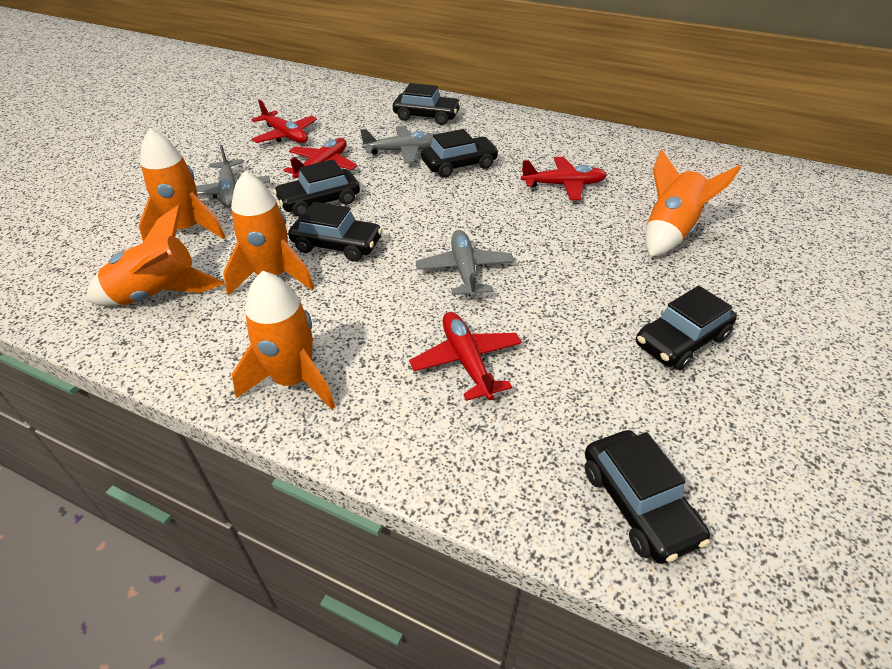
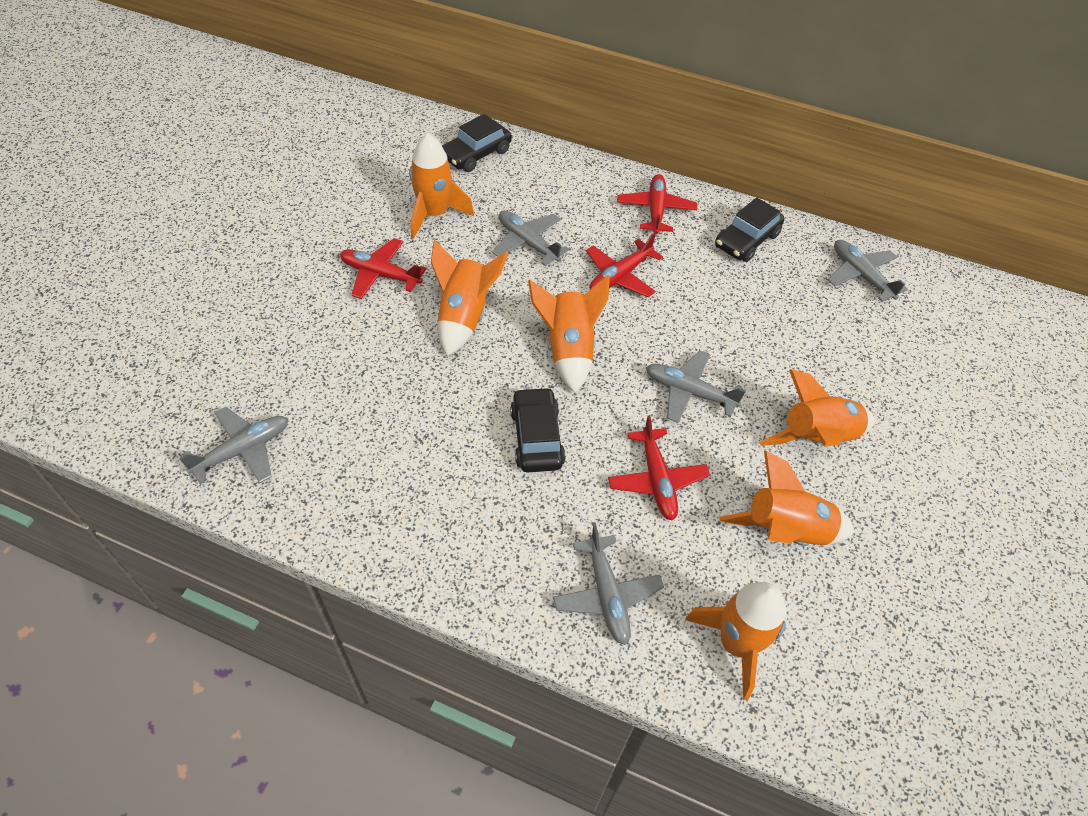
black car: [273,159,360,217] [288,202,382,262] [393,83,461,125] [421,129,499,178] [585,430,710,564] [636,286,737,370] = 6 -> [442,114,512,172] [510,387,566,472] [715,198,784,262] = 3
grey plane: [196,145,270,208] [360,126,435,163] [416,230,514,298] = 3 -> [179,407,288,484] [492,211,569,266] [553,524,664,645] [646,351,746,423] [828,240,908,302] = 5
orange rocket: [86,205,224,306] [139,128,225,241] [223,171,314,296] [232,271,335,410] [645,150,741,257] = 5 -> [409,133,474,239] [431,240,508,356] [528,275,610,393] [685,582,786,700] [719,451,854,546] [759,369,875,447] = 6

